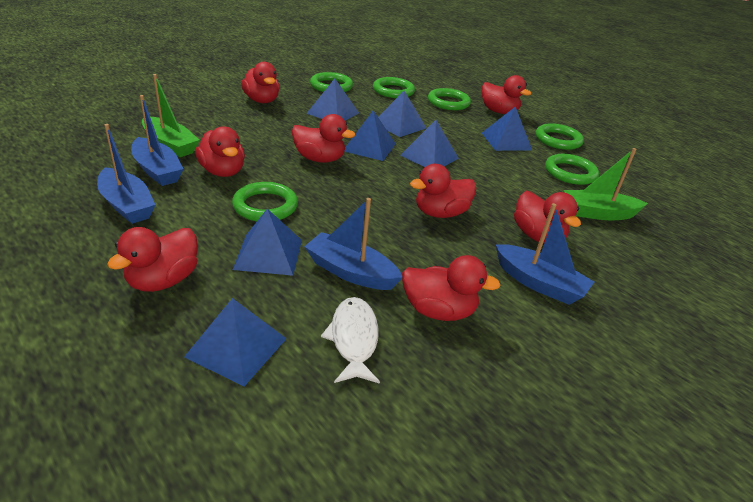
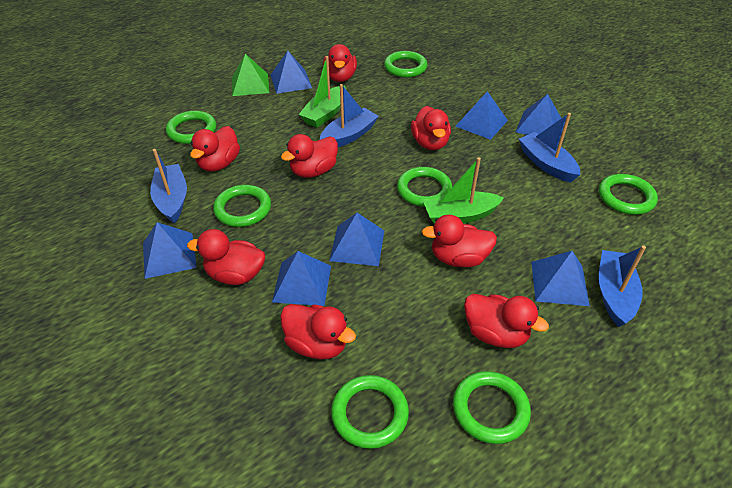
green pyramid: none = 0 -> [232,54,269,96] = 1
green ring: [232,182,298,222] [310,72,353,92] [373,77,415,98] [428,88,471,110] [536,123,584,150] [545,154,599,185] = 6 -> [166,111,216,144] [213,185,271,227] [331,375,409,449] [384,51,427,78] [397,167,452,207] [453,371,531,444] [599,174,658,215] = 7
white fish: [321,297,380,384] = 1 -> none = 0

